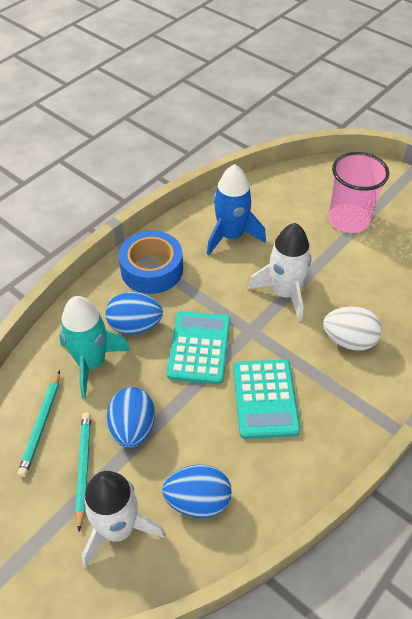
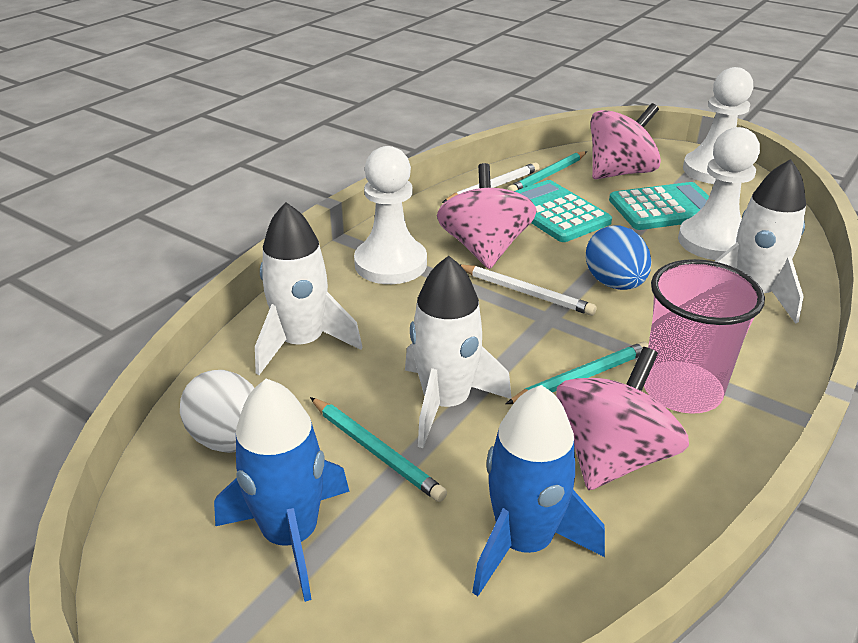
blue egg: [105,292,163,335] [107,387,155,448] [162,465,231,518] = 3 -> [585,225,652,290] = 1
blue rocket: [207,164,266,255] = 1 -> [214,379,350,602] [472,385,605,596] = 2
blue tape: [119,231,183,294] = 1 -> none = 0
pink spinning top: none = 0 -> [437,163,536,269] [556,347,689,490] [591,103,661,179] = 3
turquoise pencil: [18,370,60,477] [75,413,91,532] = 2 -> [310,397,447,502] [506,341,649,404] [507,151,587,191] = 3
turquoise rocket: [59,296,130,399] = 1 -> none = 0
white pawn: none = 0 -> [354,146,427,284] [678,127,760,260] [683,67,753,184] = 3
white pencil: none = 0 -> [442,162,539,203] [461,264,597,316] = 2
white rocket: [82,471,166,568] [248,223,311,322] = 2 -> [255,202,362,375] [405,256,511,448] [714,159,806,324] = 3

